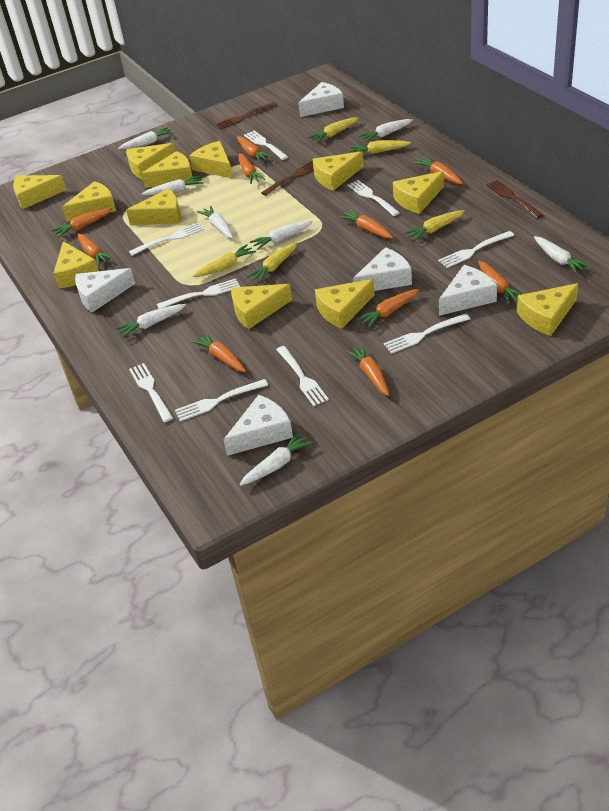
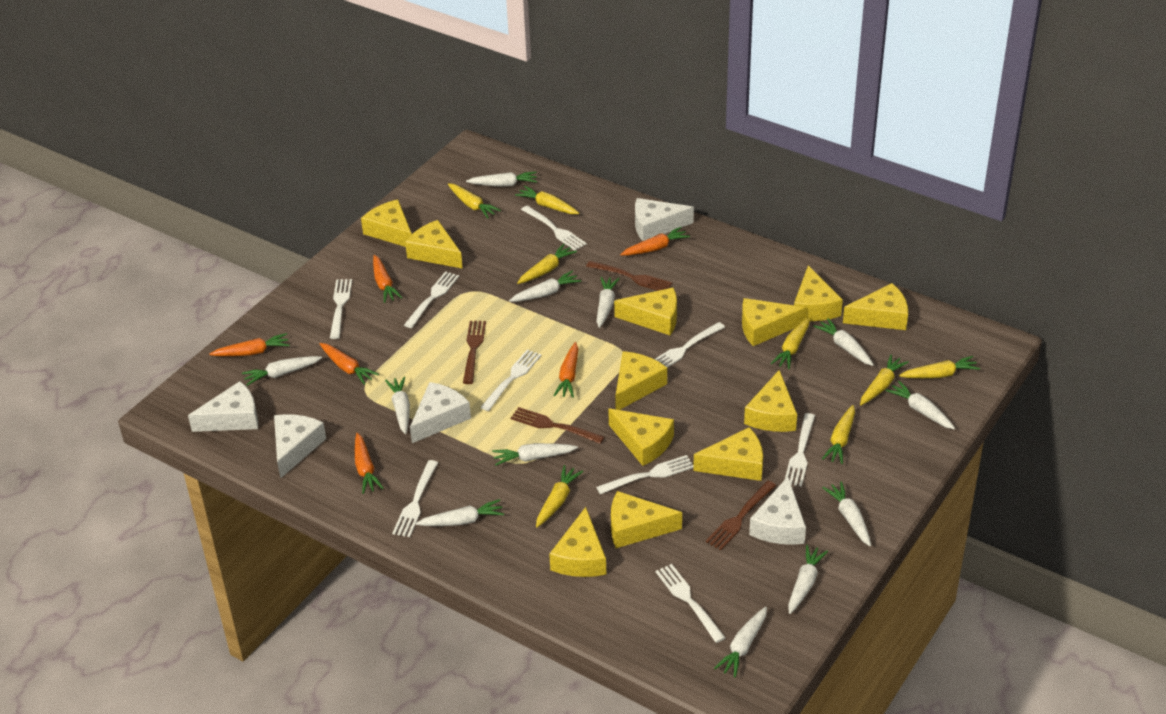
brown fork: [215,102,277,129] [261,160,314,196] [486,180,544,219] = 3 -> [463,321,486,384] [511,407,605,444] [586,261,672,291] [706,481,776,550] = 4
orange carrot: [51,208,112,238] [77,233,114,266] [191,332,246,372] [237,136,272,163] [239,153,265,184] [339,210,393,238] [345,344,389,396] [357,289,419,328] [414,156,463,184] [478,261,522,304] = 10 -> [209,333,290,356] [320,343,379,385] [355,433,384,494] [373,255,402,303] [554,342,578,398] [620,227,690,256] = 6
white carrot: [116,304,186,338] [118,127,174,149] [142,176,204,195] [197,206,233,239] [239,432,313,486] [250,221,313,250] [359,119,413,142] [534,236,591,274] = 8 -> [242,356,322,386] [385,376,410,434] [416,499,504,526] [466,172,537,187] [493,443,578,466] [509,271,581,302] [597,277,620,328] [714,607,767,678] [788,545,828,614] [813,318,874,366] [822,481,871,546] [885,381,955,430] = 12
yellow carrot: [193,244,256,277] [247,242,297,282] [308,117,358,143] [349,140,411,154] [404,210,465,241] = 5 -> [448,183,501,218] [515,186,579,214] [517,244,577,284] [536,465,583,527] [771,318,809,369] [822,405,855,464] [860,354,909,405] [899,356,980,378] = 8

